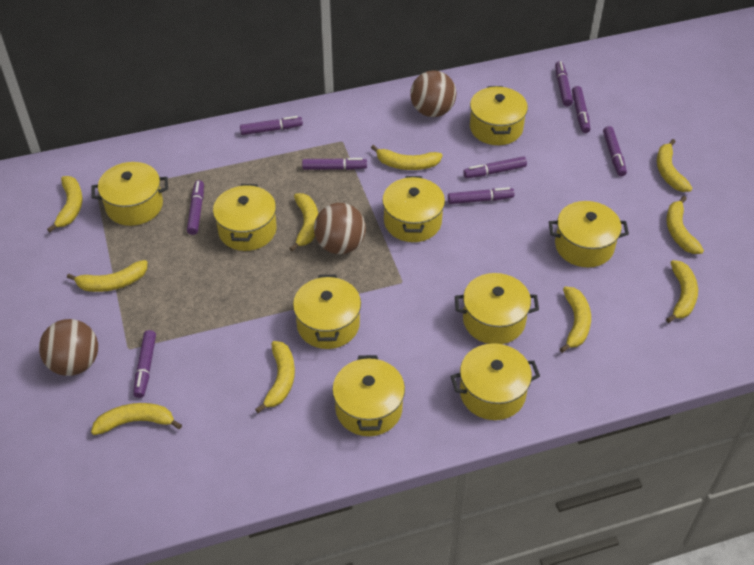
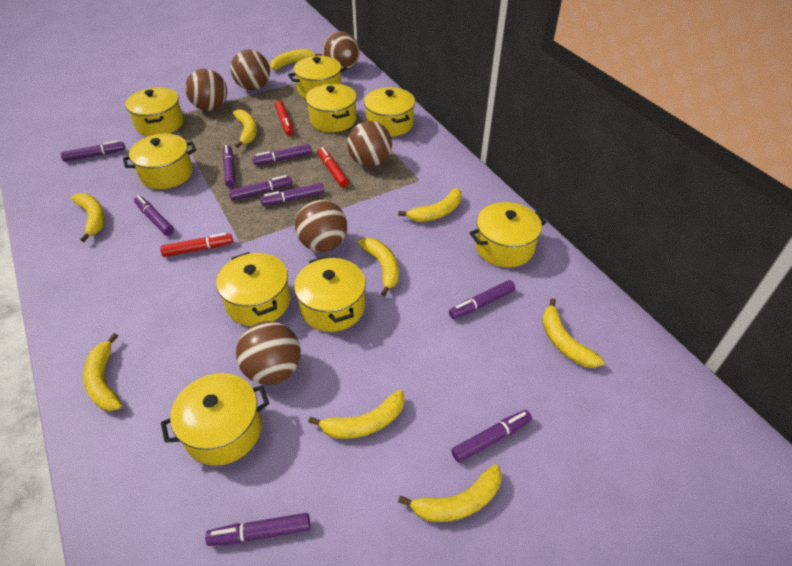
brown ball: [39,319,98,376] [314,203,366,254] [410,70,456,117] = 3 -> [185,69,227,111] [231,50,270,90] [236,321,301,385] [295,200,347,252] [323,31,360,70] [347,121,392,167] = 6
red marker: none = 0 -> [160,233,233,257] [275,100,294,136] [318,147,349,187] = 3
yellow banana: [47,176,83,232] [67,260,147,292] [91,403,182,435] [255,341,295,413] [289,193,318,251] [371,145,443,170] [560,286,591,353] [657,139,692,192] [666,196,704,254] [666,260,698,323] = 10 -> [71,193,105,242] [83,333,122,411] [233,109,257,148] [270,49,322,70] [308,390,405,439] [358,238,399,296] [398,188,462,222] [398,464,502,522] [542,298,604,368] = 9

